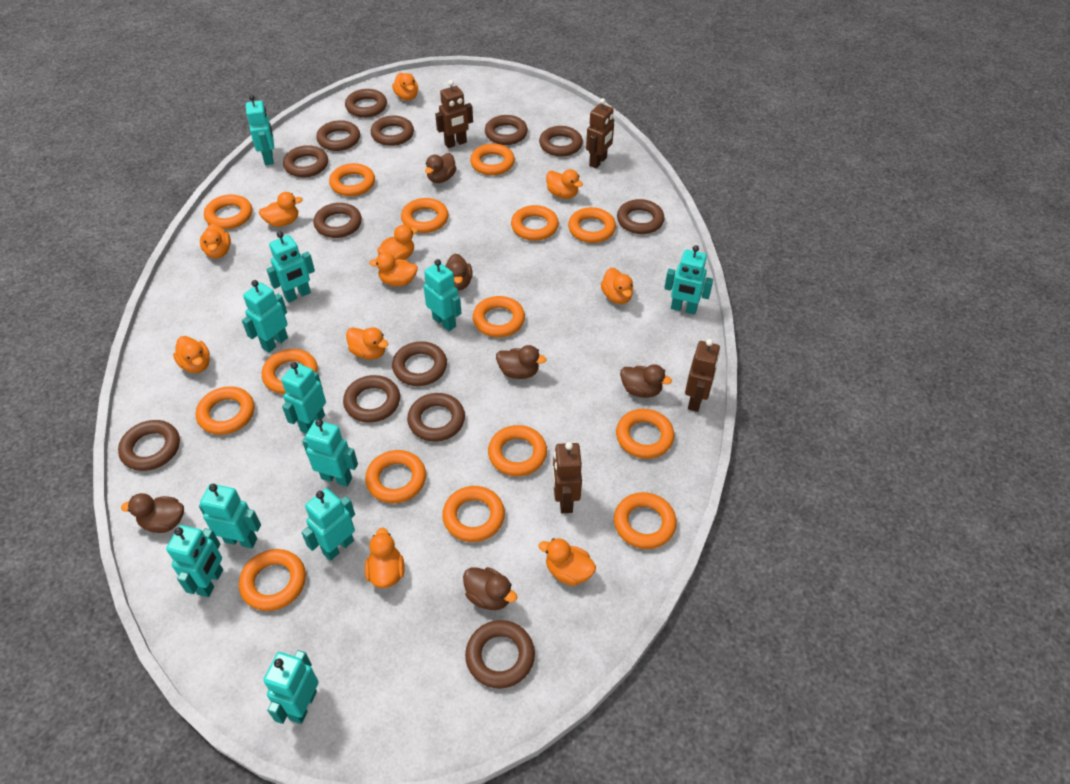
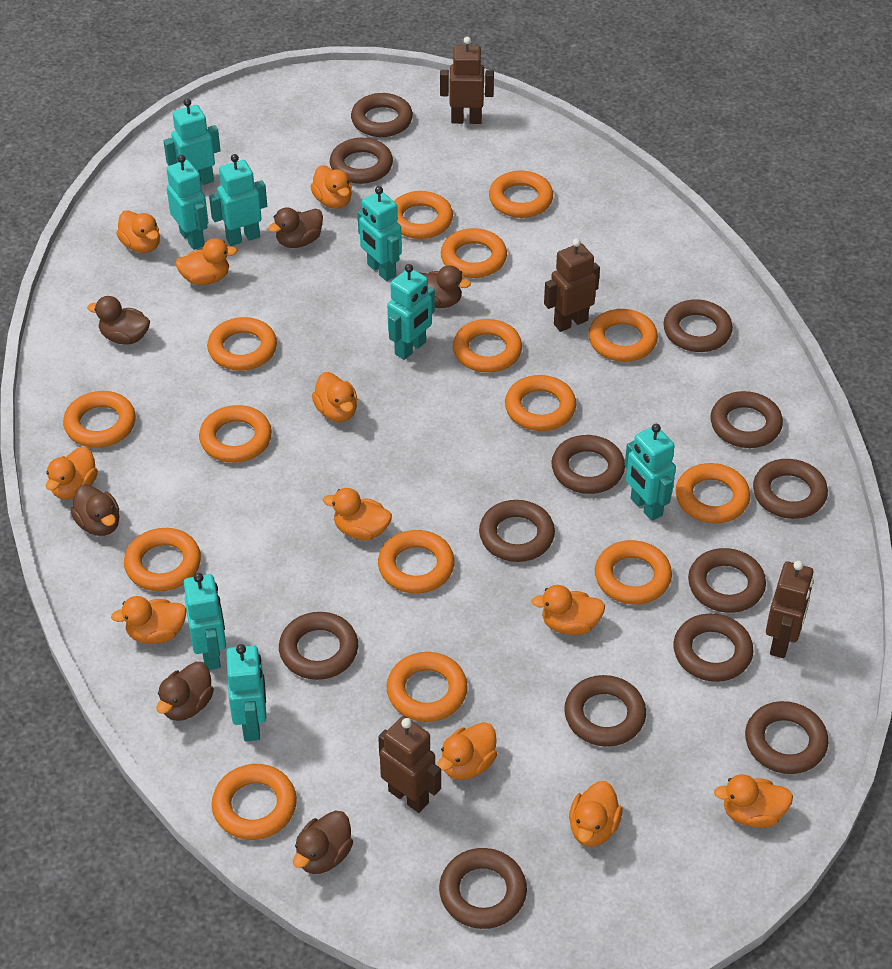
turquoise robot: [166,525,223,597] [199,484,261,548] [242,280,288,353] [246,95,274,165] [263,650,318,724] [266,231,315,303] [281,362,326,434] [302,419,358,487] [302,488,355,561] [423,259,461,331] [664,245,713,315] = 11 -> [163,99,221,185] [167,155,208,250] [184,573,226,670] [209,154,267,246] [226,644,267,741] [358,186,402,281] [387,264,435,360] [625,424,676,521] = 8

